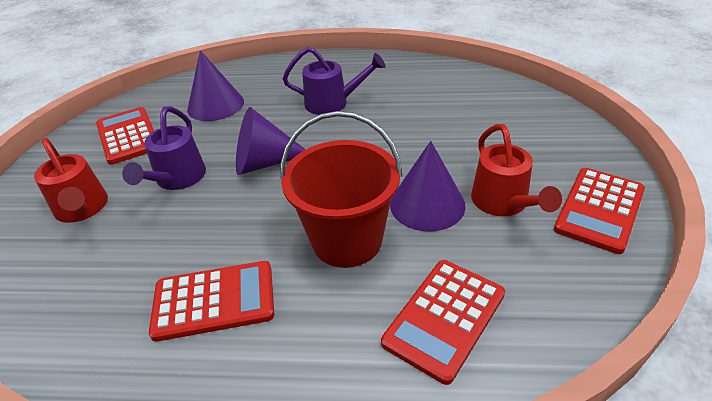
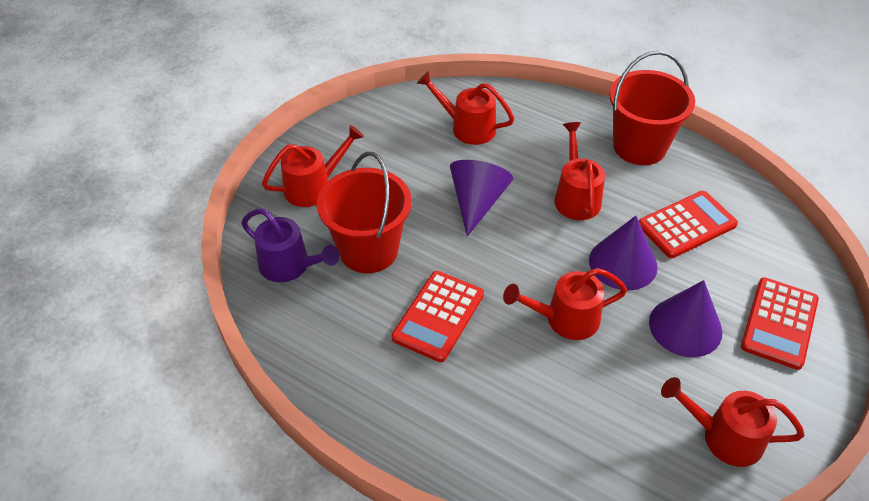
purple watering can: [122,106,206,190] [283,47,386,115] = 2 -> [241,209,340,282] = 1
red bucket: [280,111,403,268] = 1 -> [317,152,412,273] [609,51,695,165] = 2
red calculator: [96,107,154,165] [149,261,274,342] [381,260,505,385] [554,168,645,254] = 4 -> [392,271,484,362] [639,191,738,258] [741,277,819,370] = 3
red watering can: [34,137,108,223] [471,124,562,216] = 2 -> [262,125,364,207] [417,71,514,145] [503,268,627,340] [554,122,605,220] [661,377,805,467] = 5

